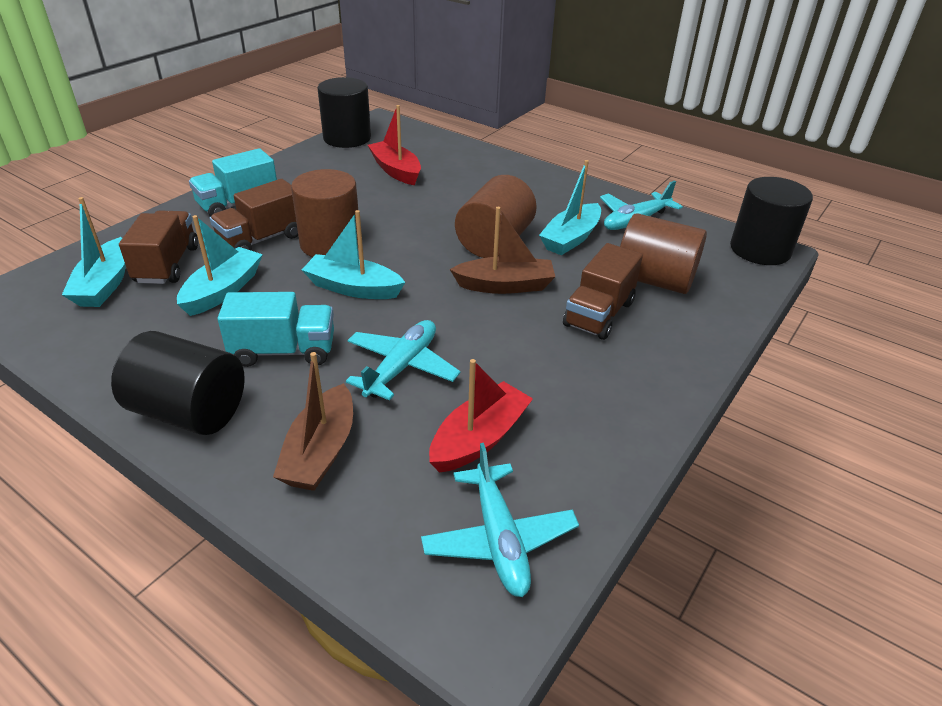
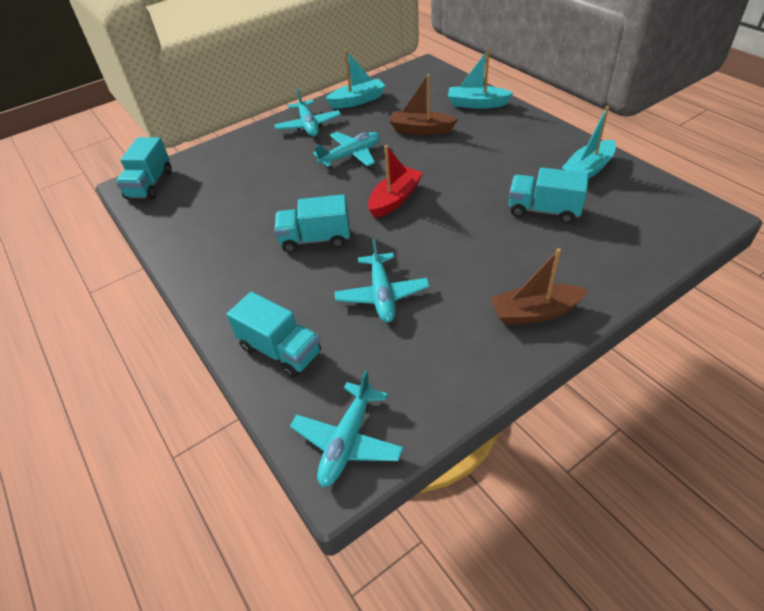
black cylinder: [111,331,245,435] [317,77,371,148] [730,177,813,265] = 3 -> none = 0
brown cylinder: [291,169,358,257] [455,175,537,258] [620,213,707,294] = 3 -> none = 0
brown truck: [119,210,198,284] [210,179,298,250] [563,243,643,340] = 3 -> none = 0
red boat: [368,105,421,185] [429,359,533,473] = 2 -> [368,145,423,218] = 1
turquoise boat: [62,197,126,307] [177,215,263,316] [302,210,405,299] [539,160,601,255] = 4 -> [325,49,386,109] [448,49,513,109] [562,106,616,178] = 3
turquoise plane: [346,320,461,400] [421,443,579,597] [600,180,683,230] = 3 -> [274,89,341,137] [290,370,403,487] [313,132,380,167] [334,239,430,322] = 4
turquoise truck: [189,148,277,216] [218,292,334,367] = 2 -> [116,137,172,200] [227,292,321,378] [274,194,350,253] [509,168,589,224] = 4

